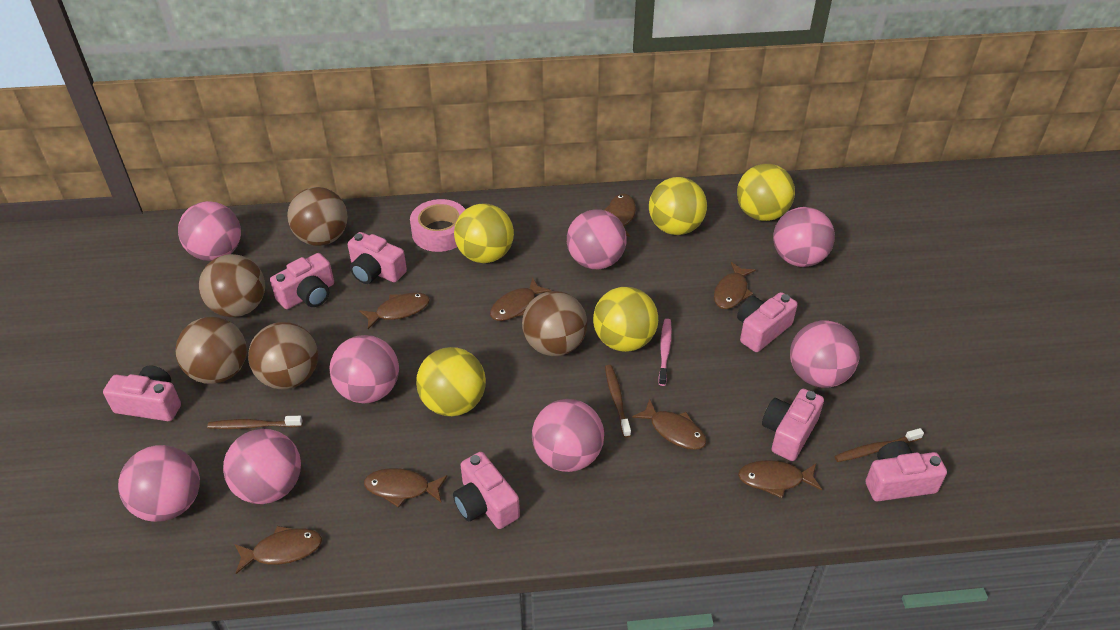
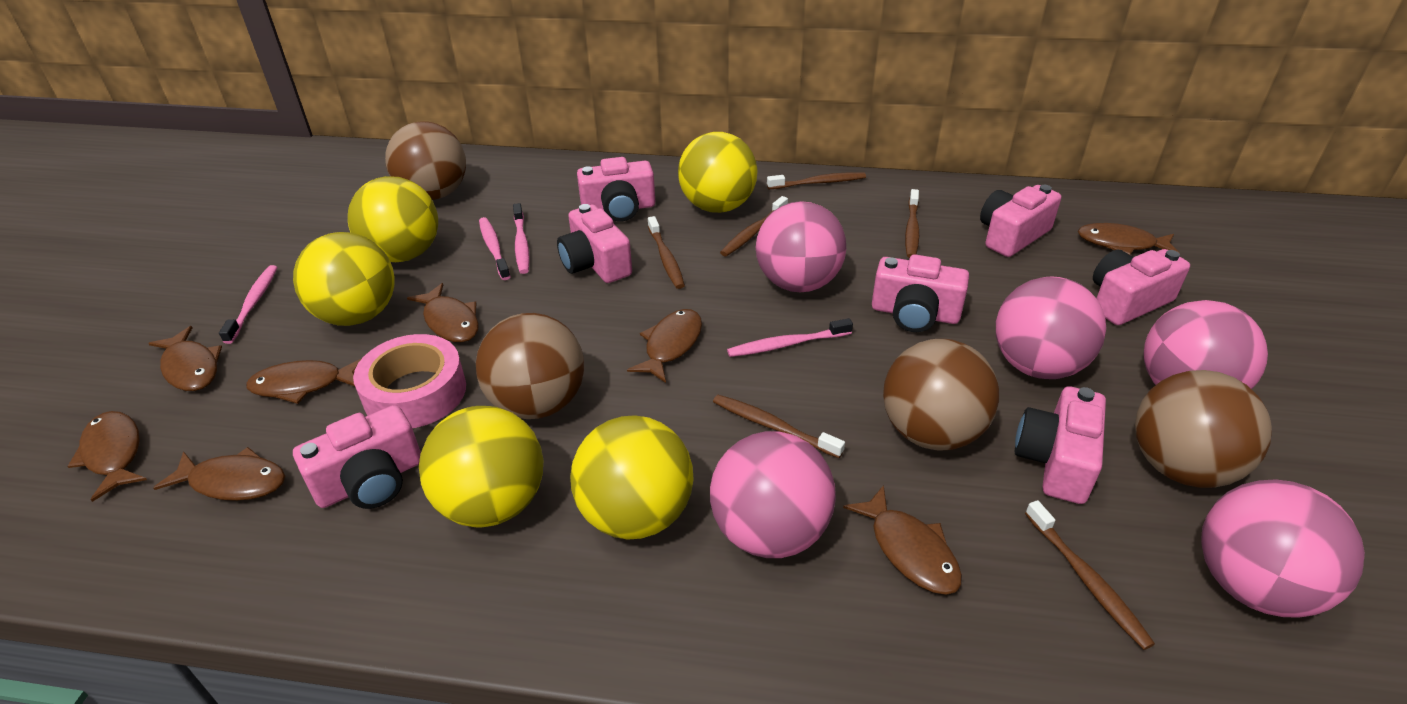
brown ball: [175,317,247,384] [199,254,265,317] [248,322,318,389] [287,187,348,246] [522,291,587,356] = 5 -> [385,121,466,200] [476,313,584,419] [883,339,999,451] [1135,370,1272,488] = 4
brown toothbrush: [207,416,303,429] [605,365,631,438] [834,428,924,462] = 3 -> [648,216,685,289] [713,395,845,458] [720,196,788,256] [767,172,866,189] [905,189,919,258] [1025,500,1155,650] = 6
pink ball: [118,445,200,522] [178,201,241,261] [223,429,301,504] [329,335,399,403] [532,399,604,472] [567,209,627,269] [773,207,835,267] [790,320,860,388] = 8 -> [710,431,836,558] [756,201,846,292] [996,277,1106,379] [1144,300,1268,389] [1201,479,1365,618] = 5
pink toothbrush: [658,319,672,386] = 1 -> [219,265,277,344] [479,217,511,280] [513,203,530,274] [727,318,853,357] = 4

